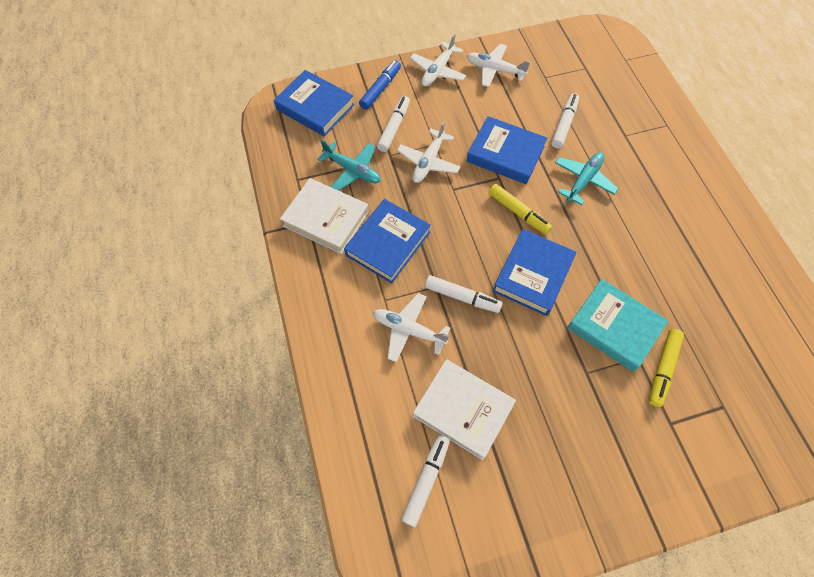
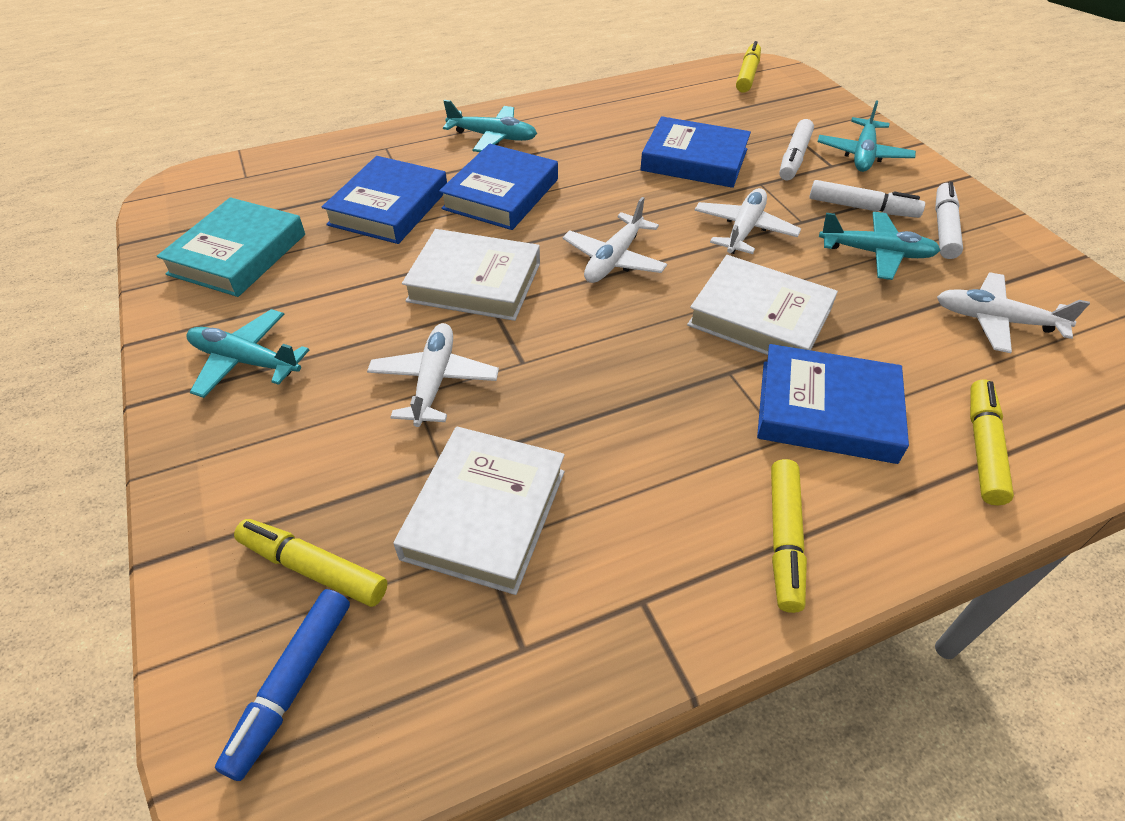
turquoise plane: [317,140,380,191] [555,152,618,205] = 2 -> [187,309,309,398] [443,100,537,152] [818,100,916,172] [819,212,940,280] = 4
white book: [280,178,369,254] [413,359,516,460] = 2 -> [393,426,565,595] [402,229,540,321] [687,255,838,355] = 3
white marker: [377,96,410,152] [401,435,450,527] [425,275,503,313] [551,93,579,148] = 4 -> [779,119,814,180] [809,180,925,218] [935,182,963,259] = 3
yellow marker: [489,184,552,234] [649,329,684,407] = 2 -> [234,519,387,607] [736,41,761,93] [771,459,807,613] [970,379,1014,506] = 4

